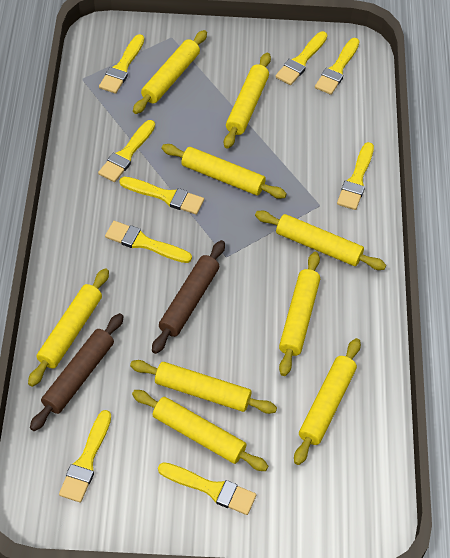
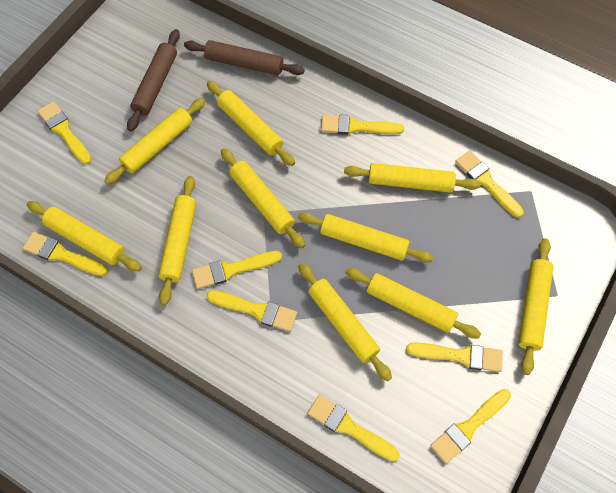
yellow rolling pin: [28,268,109,387] [130,360,277,414] [132,390,268,471] [133,30,207,114] [162,144,287,199] [224,53,271,149] [255,211,386,270] [279,252,320,376] [294,338,361,465] = 9 -> [27,201,142,271] [104,98,206,185] [158,176,196,305] [207,81,295,166] [221,148,305,249] [298,212,433,263] [298,263,392,381] [344,163,480,193] [345,268,481,339] [519,239,553,375] = 10

